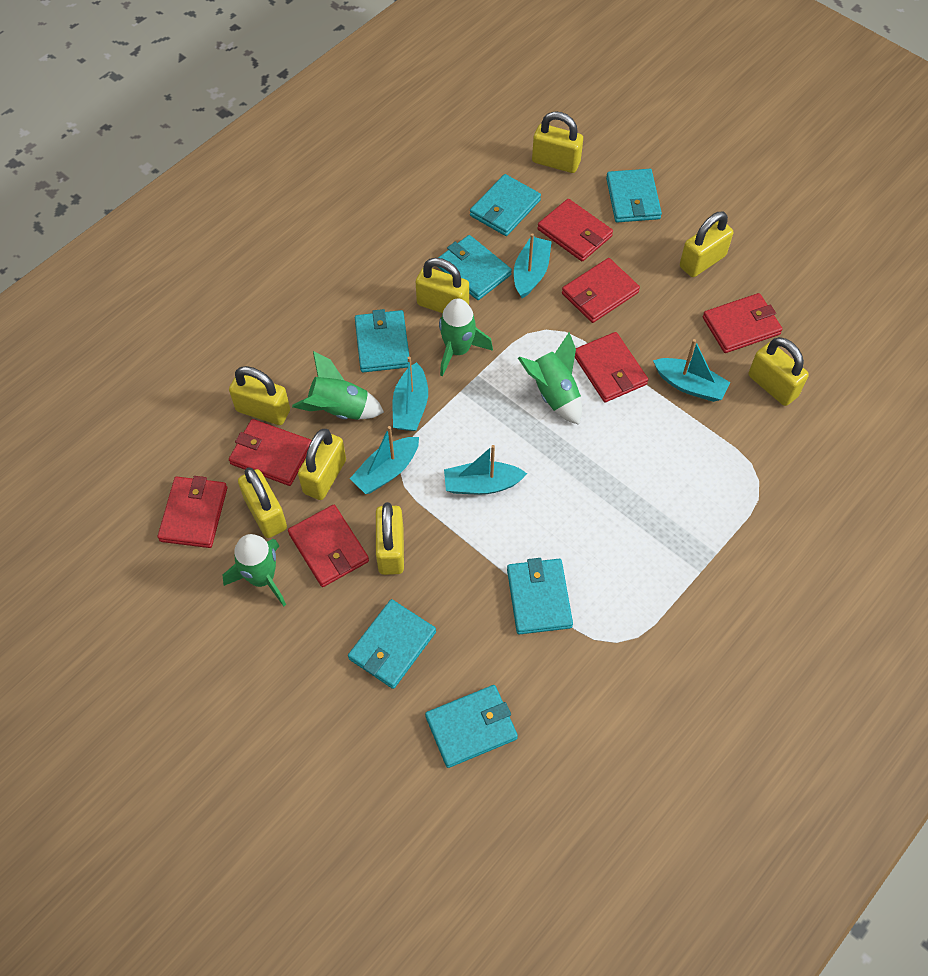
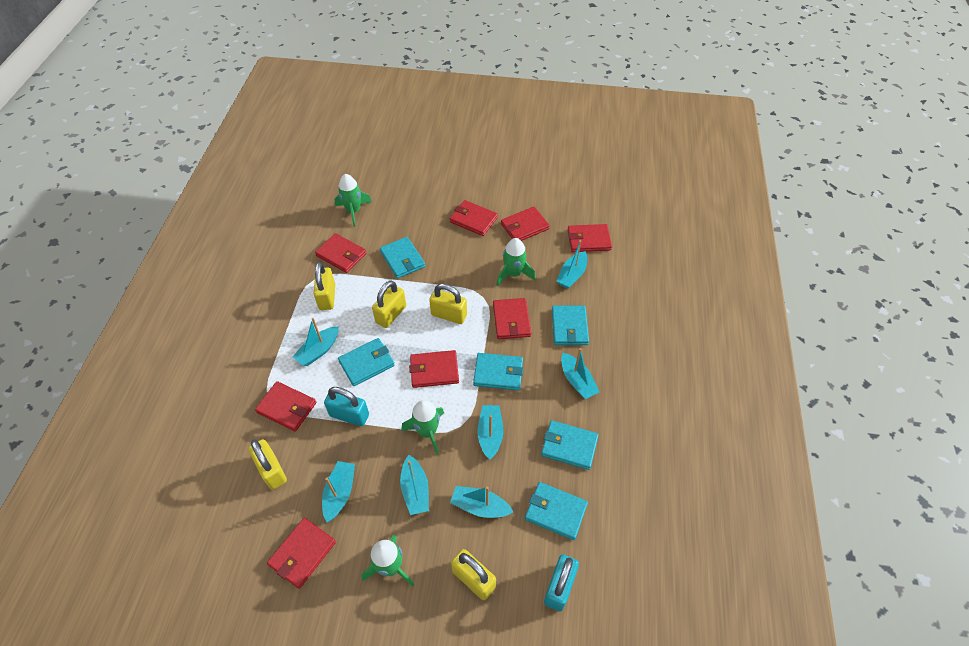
red wallet: [158,476,227,548] [229,419,312,486] [288,505,369,587] [537,199,613,262] [562,258,640,323] [575,332,648,402] [703,293,783,353] = 7 -> [255,381,316,432] [267,518,336,589] [315,233,366,273] [409,350,459,388] [450,200,498,236] [493,298,531,339] [501,207,550,241] [568,224,612,252] = 8
turquoise boat: [350,426,419,494] [393,357,428,431] [444,445,527,495] [514,233,552,298] [653,339,731,402] = 5 -> [293,318,339,366] [322,461,355,522] [400,455,429,515] [450,486,513,518] [477,405,504,460] [556,240,588,289] [561,348,599,399] = 7
turquoise padlock: none = 0 -> [324,387,369,426] [544,554,579,611] = 2
turquoise wallet: [348,599,436,689] [355,309,410,372] [425,685,518,768] [438,235,512,300] [470,174,541,236] [507,558,573,634] [606,169,662,222] = 7 -> [338,338,395,386] [380,237,425,279] [473,353,523,390] [525,482,588,540] [541,420,599,470] [552,305,589,345] = 6
yellow padlock: [229,366,290,425] [238,467,287,538] [298,429,346,500] [376,502,404,575] [416,258,469,313] [532,111,583,173] [680,212,733,277] [748,337,809,406] = 8 -> [248,439,287,490] [314,262,335,310] [372,281,406,328] [429,283,467,324] [451,549,496,600] = 5

